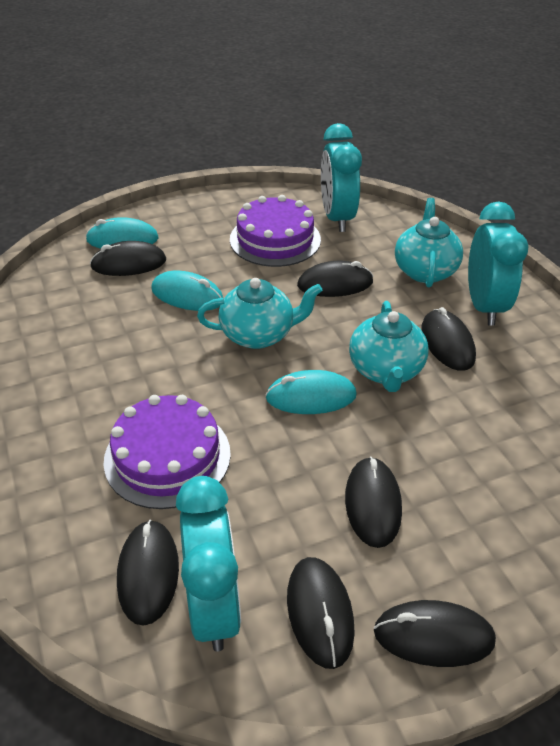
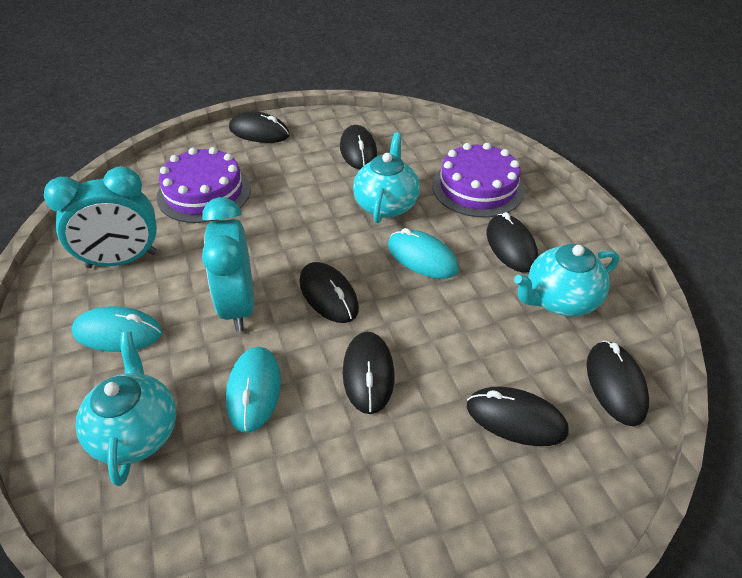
turquoise clock: [176,476,241,652] [321,123,362,232] [468,201,529,326] = 3 -> [44,166,157,268] [202,197,254,332] = 2

